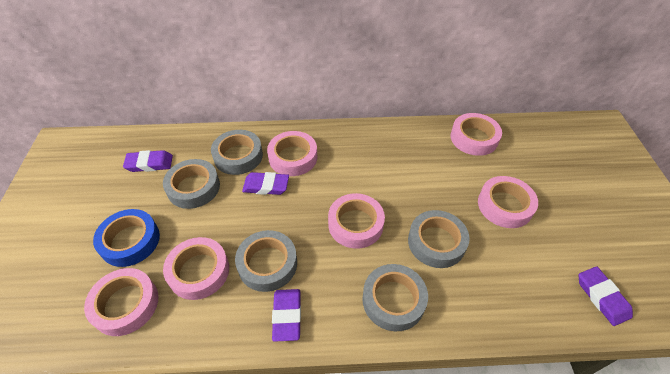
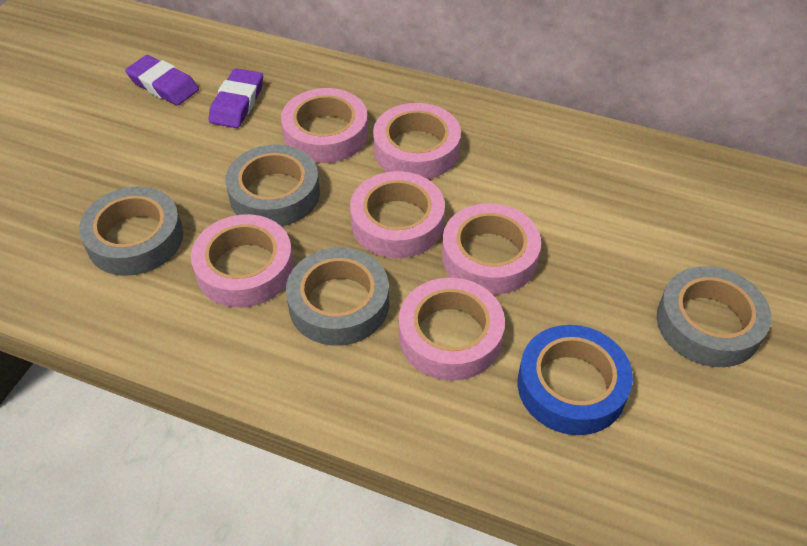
grey tape: [163,159,220,209] [211,130,263,175] [235,230,297,292] [362,264,428,331] [408,210,470,268] = 5 -> [79,186,183,276] [225,144,320,226] [286,247,389,346] [657,266,771,367] = 4
purple eraser: [123,150,173,172] [242,172,289,195] [272,289,301,342] [578,266,633,326] = 4 -> [125,55,199,106] [209,68,263,128] = 2

